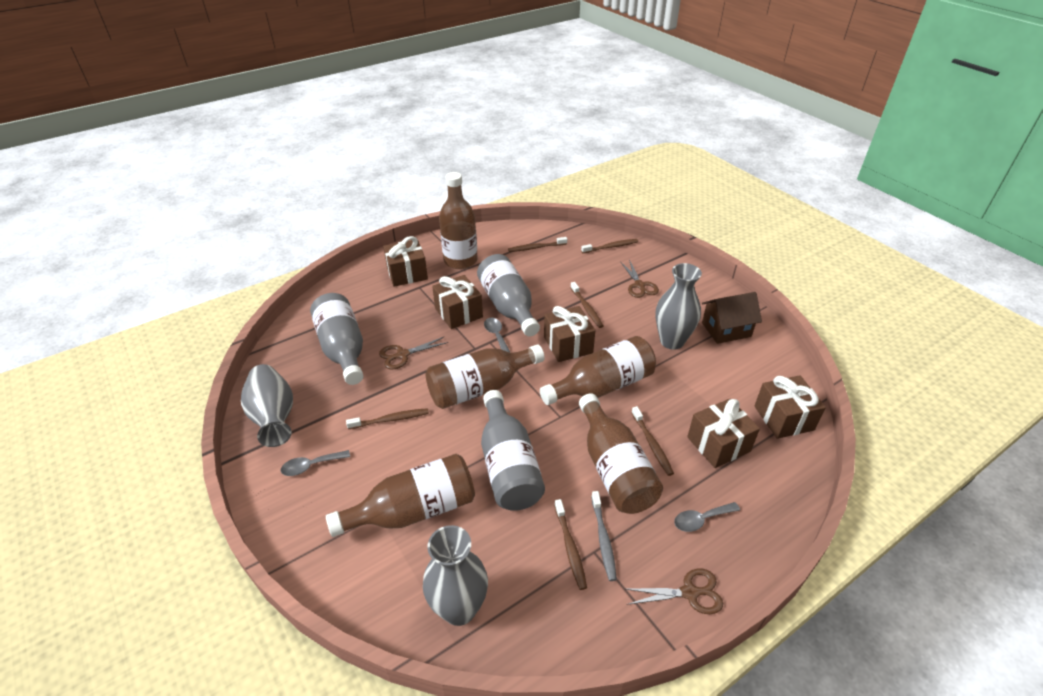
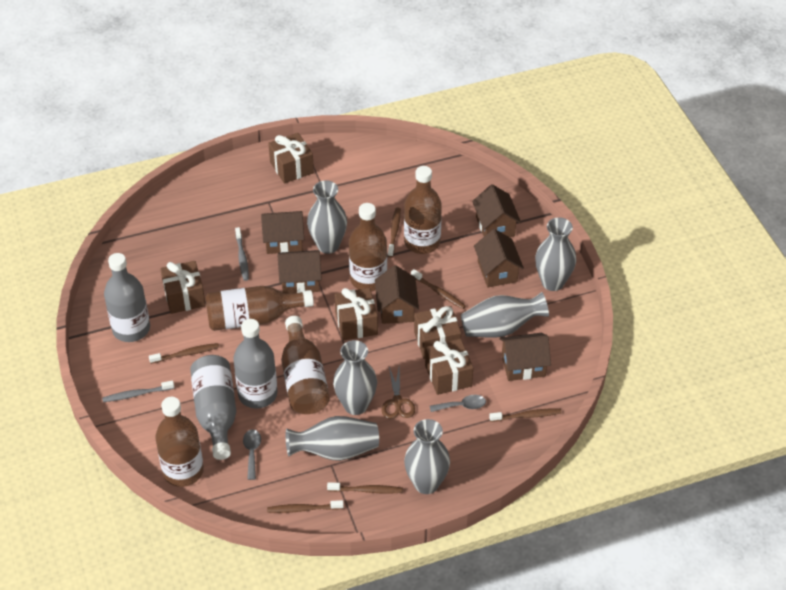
brown house: [702,292,762,344] = 1 -> [261,211,304,254] [278,250,322,294] [375,265,419,324] [472,184,521,237] [474,229,524,287] [499,333,551,381] = 6
brown scissors: [379,336,448,369] [620,260,659,298] [626,569,723,614] = 3 -> [382,367,415,419] = 1
grey spoon: [281,450,350,476] [484,318,511,353] [674,502,740,532] = 3 -> [243,429,261,480] [430,395,486,412] = 2
grey toothbrush: [591,491,617,581] = 1 -> [102,380,174,402] [235,227,249,281] = 2
grey vase: [241,364,293,447] [423,525,488,626] [656,263,702,350] = 3 -> [286,416,379,461] [307,180,347,254] [333,340,377,415] [404,419,450,494] [461,292,549,337] [535,217,576,291] = 6

